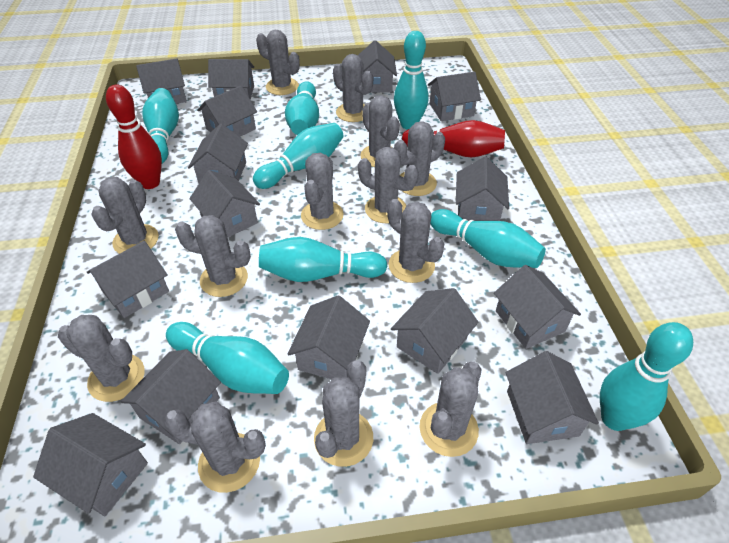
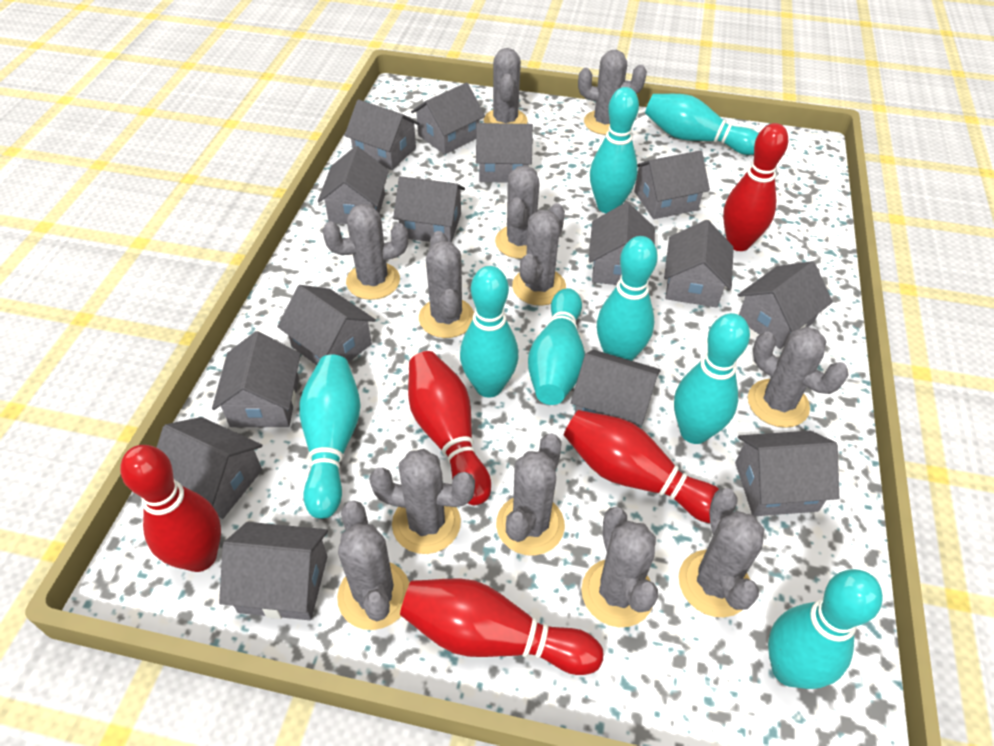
grey cactus: [58,315,145,402] [91,177,159,254] [164,401,266,493] [175,215,251,297] [256,30,300,95] [301,153,344,230] [314,360,373,467] [333,54,373,122] [358,147,419,223] [360,95,400,167] [387,199,445,283] [394,121,445,196] [419,362,482,457] = 13 -> [322,204,408,300] [337,501,410,630] [369,449,475,554] [419,231,474,338] [484,48,527,124] [495,166,540,259] [496,433,565,556] [512,203,566,306] [578,50,647,135] [581,507,658,627] [679,488,764,617] [748,327,849,428] = 12
red bowling pin: [106,85,162,189] [402,120,505,157] = 2 -> [120,445,221,572] [400,579,603,675] [408,351,491,505] [564,410,719,523] [723,123,788,251] = 5

